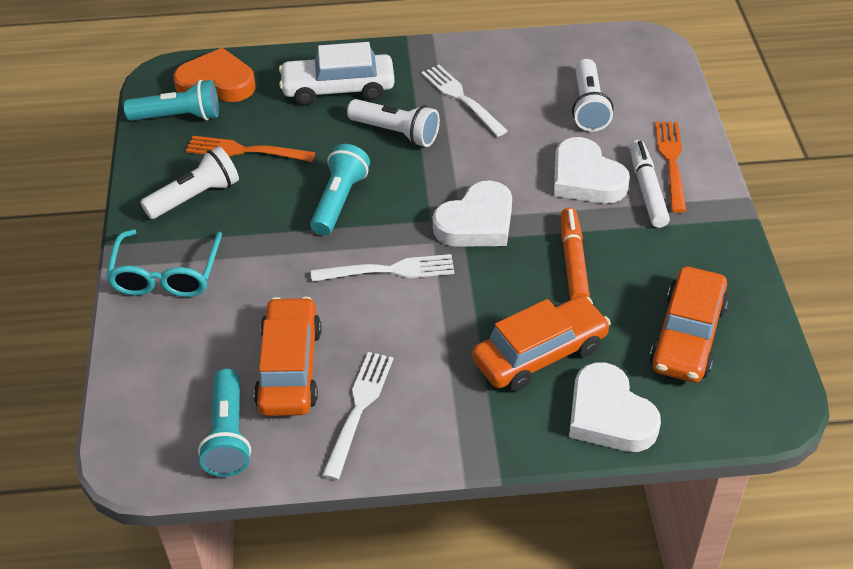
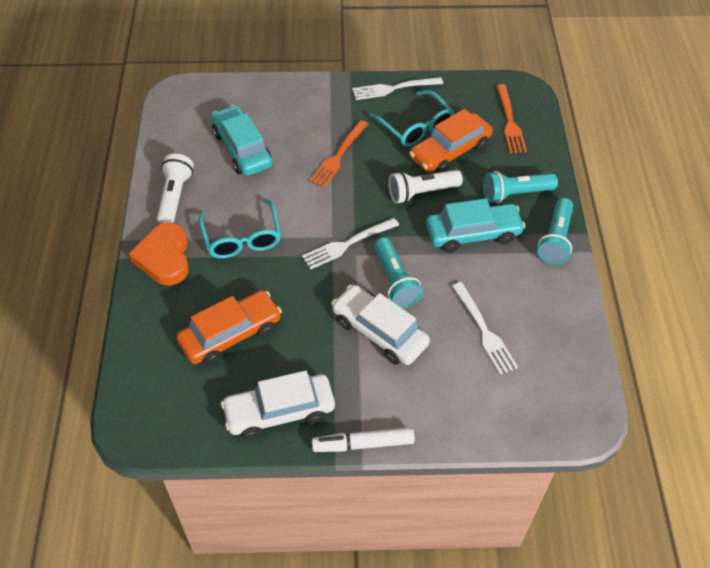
orange car: [254,297,321,416] [472,296,611,391] [649,267,729,383] = 3 -> [176,290,282,365] [409,109,493,173] = 2
orange marker: [561,208,590,300] = 1 -> none = 0
turquoise car: none = 0 -> [211,105,272,176] [426,199,525,253] = 2
turquoise glasses: [106,229,222,297] = 1 -> [198,199,281,259] [369,90,455,147] = 2
white car: [279,42,395,105] = 1 -> [221,370,335,439] [331,285,430,365] = 2
white flashlight: [140,146,239,219] [347,99,440,147] [572,59,614,132] = 3 -> [157,154,194,224] [389,170,463,204] = 2
white heart: [433,180,512,247] [554,137,630,203] [569,362,661,452] = 3 -> none = 0

